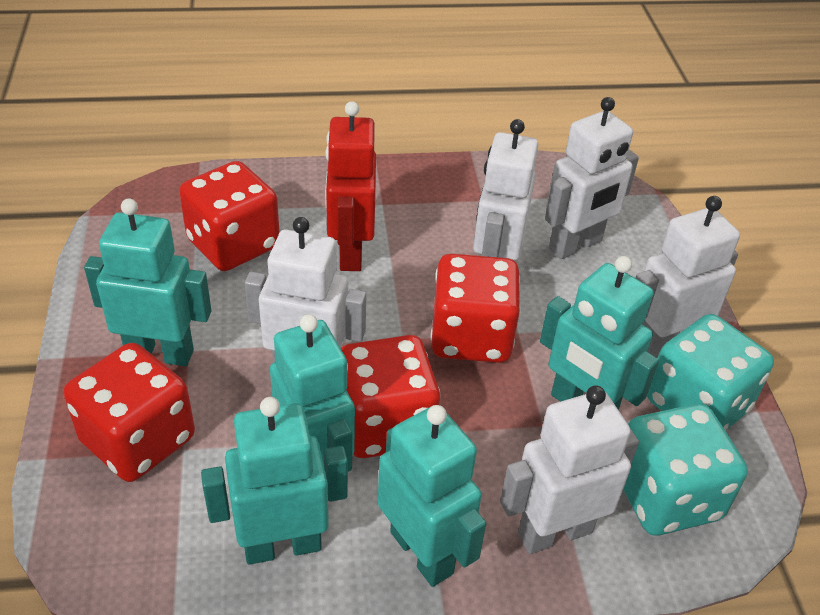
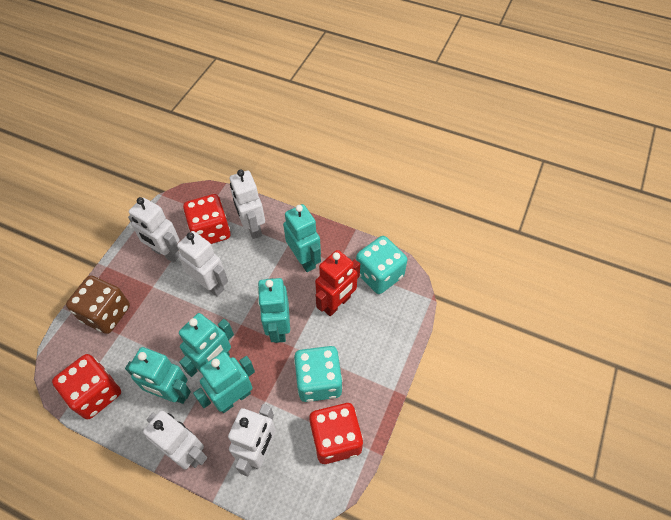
brown dice: none = 0 -> [66,275,130,334] = 1
red dice: [63,343,195,482] [179,161,280,271] [341,335,440,458] [430,254,521,363] = 4 -> [52,354,121,419] [183,194,230,244] [309,403,363,464] = 3

